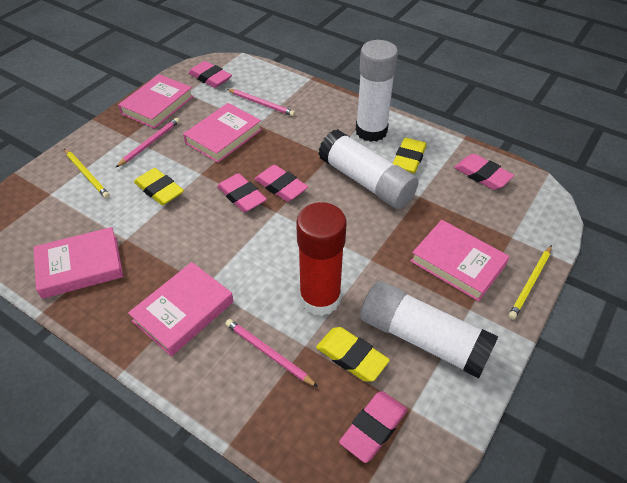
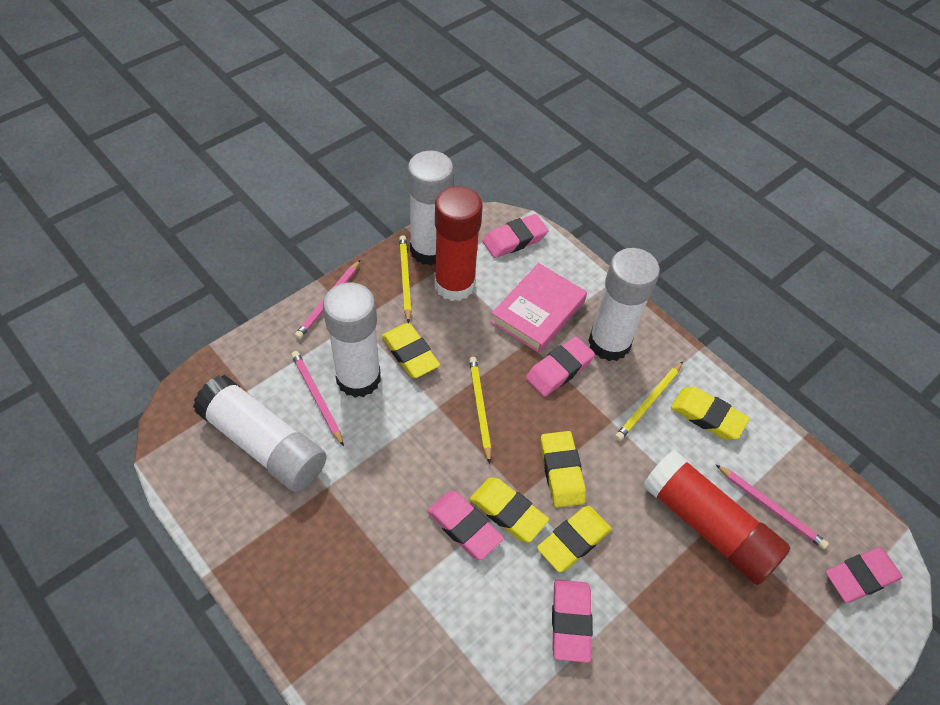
pink book: [34,227,123,299] [118,74,194,129] [128,262,234,356] [183,103,262,163] [411,220,510,301] = 5 -> [491,263,587,353] = 1
red glue stick: [296,202,347,316] = 1 -> [434,186,482,301] [643,450,791,585] = 2
white glue stick: [318,129,419,209] [356,40,398,142] [360,281,498,379] = 3 -> [193,375,326,492] [323,283,381,398] [408,151,454,265] [588,248,660,361] = 4
yellow eraser: [134,168,184,205] [316,327,390,381] [393,138,427,173] = 3 -> [382,323,440,378] [470,478,549,542] [537,506,612,572] [541,431,586,508] [671,387,750,440] = 5
yellow pencil: [64,149,110,198] [509,245,552,319] = 2 -> [399,235,412,323] [469,357,491,464] [615,362,683,441] = 3

